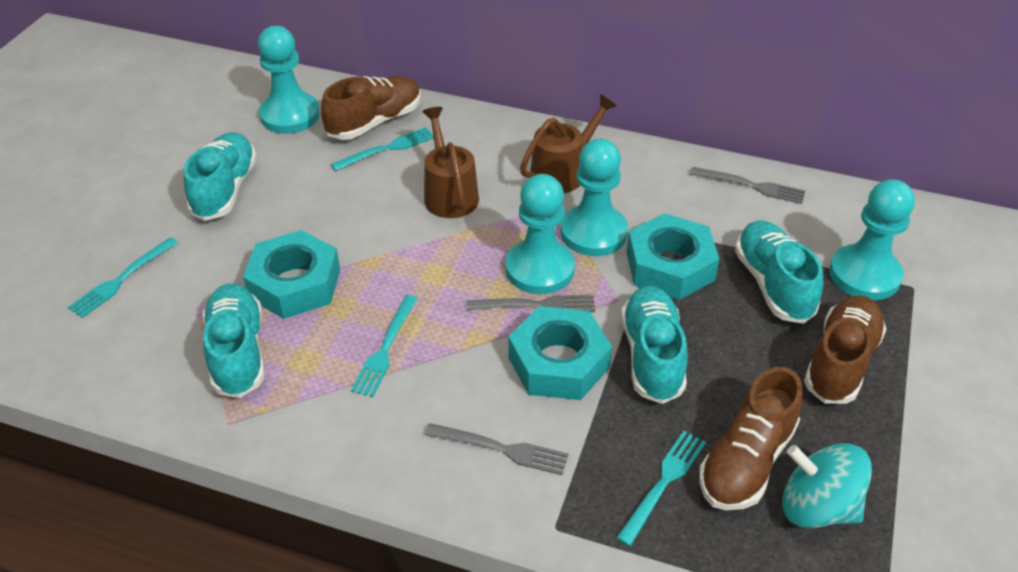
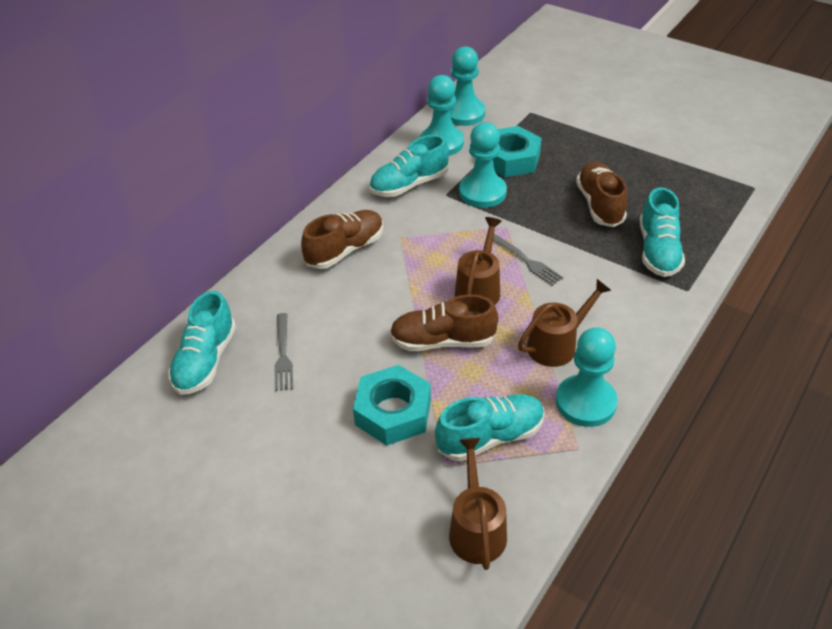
brown watering can: [422,107,479,218] [520,94,617,193] = 2 -> [449,438,507,570] [455,217,502,305] [518,279,612,367] = 3
grey fork: [425,423,569,475] [467,295,595,312] [690,167,806,204] = 3 -> [274,313,293,391] [493,234,563,286] = 2
turquoise fork: [68,237,178,318] [331,127,434,171] [351,295,418,397] [616,431,706,546] = 4 -> none = 0
turquoise nut: [243,230,340,319] [508,306,612,400] [627,213,719,300] = 3 -> [353,365,431,446] [493,126,542,177] = 2
turquoise spinning top: [782,443,872,528] = 1 -> none = 0

